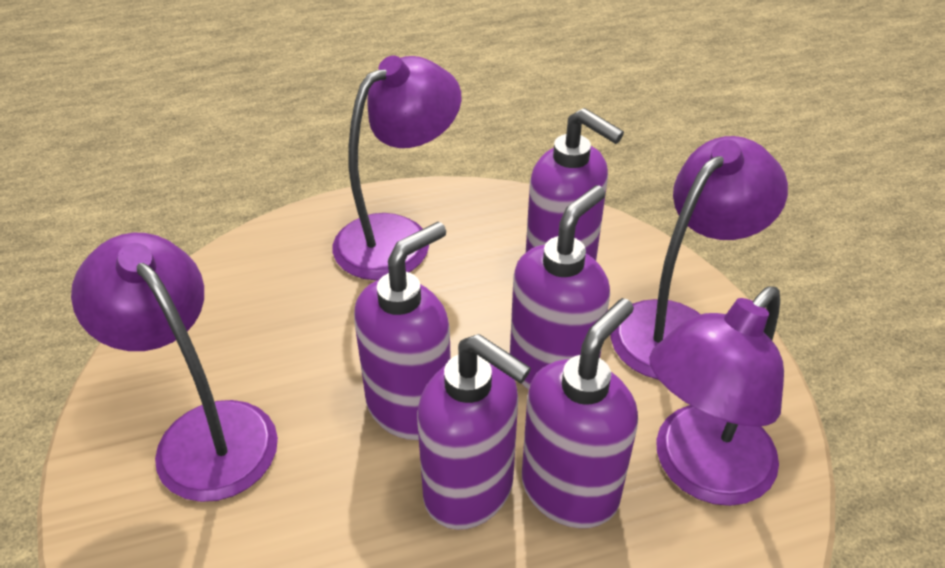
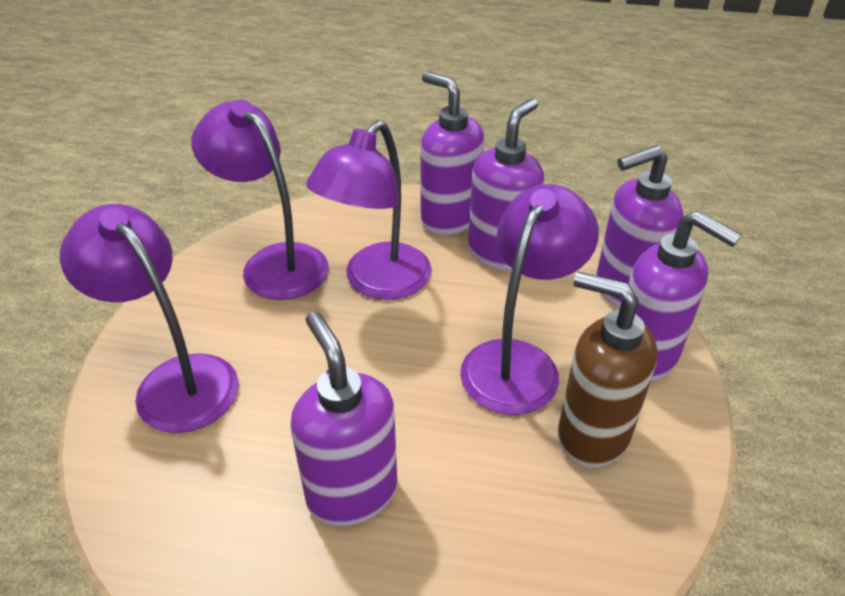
brown soap dispenser: none = 0 -> [558,271,657,468] = 1

